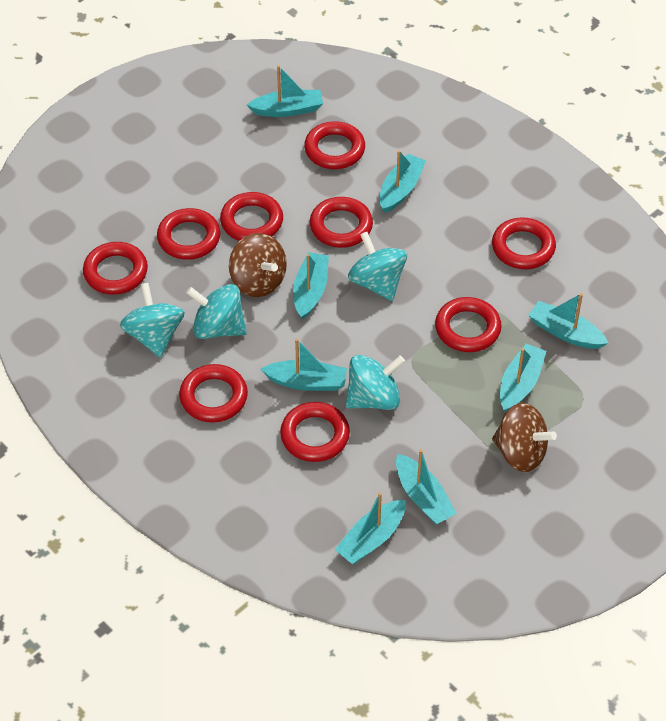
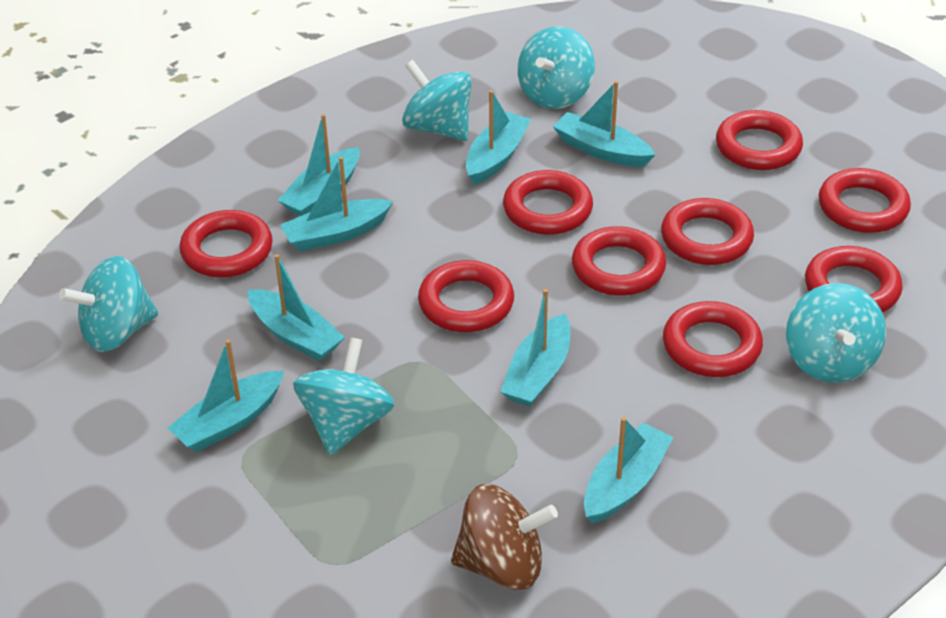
brown spinning top: [229,233,287,297] [492,403,557,472] = 2 -> [451,484,558,590] = 1
turquoise spinning top: [120,283,184,358] [186,284,247,339] [346,355,405,410] [348,232,407,301] = 4 -> [59,256,158,352] [293,337,395,455] [402,60,472,141] [518,26,595,109] [786,283,886,383] = 5

